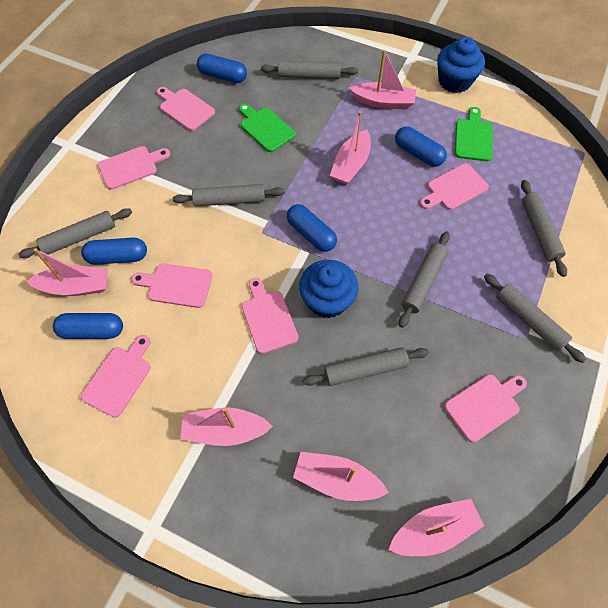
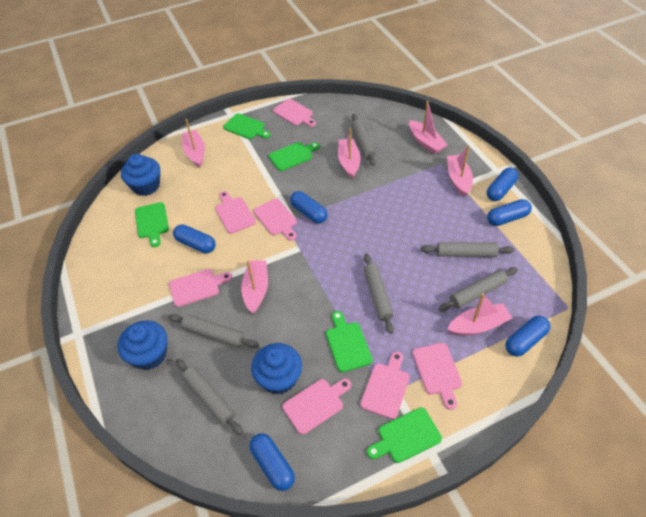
blue capsule: [53,313,123,339] [81,238,147,265] [197,54,247,83] [287,204,337,252] [395,126,447,167] = 5 -> [173,224,216,253] [250,433,295,491] [290,191,328,224] [487,168,518,201] [487,199,532,226] [505,316,550,357] = 6
blue cupcake: [299,260,359,318] [437,37,485,93] = 2 -> [117,320,167,370] [121,154,160,196] [251,343,302,394] = 3
green cutting board: [239,104,296,152] [455,107,493,161] = 2 -> [135,202,169,247] [223,113,271,139] [269,142,320,171] [326,311,373,372] [367,408,442,463] = 5
grey rolling pin: [18,208,132,258] [173,184,285,207] [261,61,358,79] [303,347,429,386] [399,232,450,328] [484,274,586,363] [521,180,567,277] = 7 -> [168,314,259,348] [176,359,243,435] [351,114,376,166] [364,253,394,334] [421,242,514,257] [439,267,518,311] = 6

